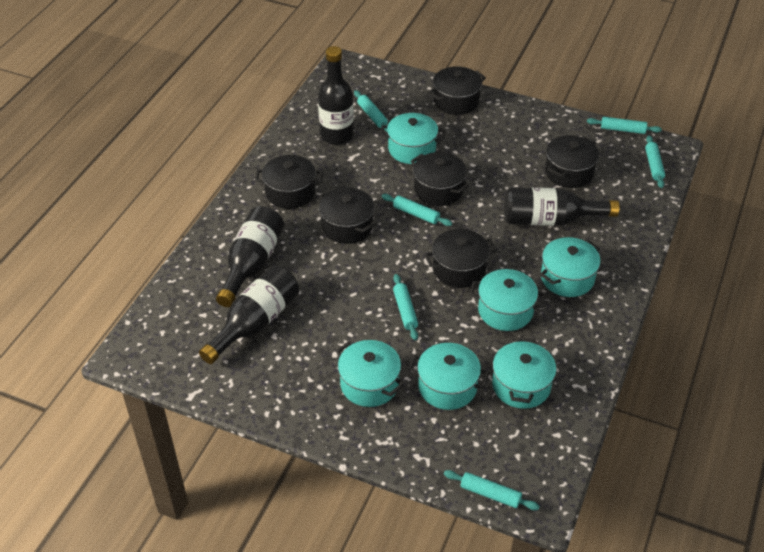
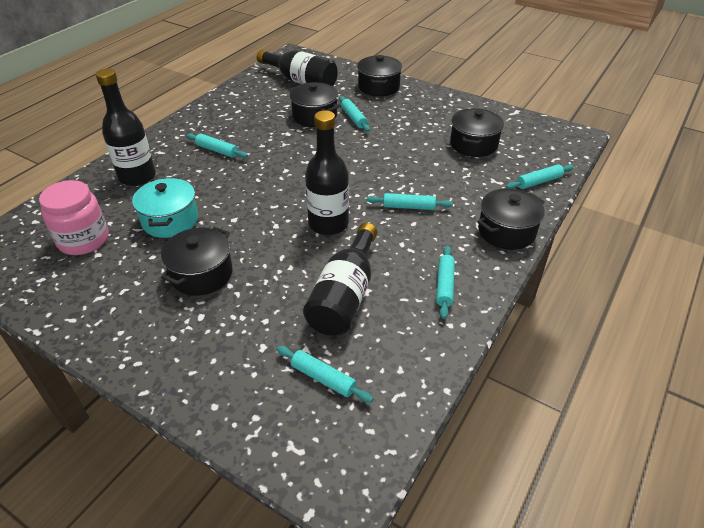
black pot: [255,155,323,209] [319,188,375,244] [411,152,469,206] [424,229,497,288] [429,66,486,115] [545,135,599,188] = 6 -> [161,227,233,296] [289,82,339,127] [357,55,402,96] [450,108,504,157] [477,188,545,250] = 5
pink jar: none = 0 -> [39,180,109,255] = 1
turquoise pot: [336,340,404,407] [380,113,445,164] [408,343,490,410] [470,269,546,331] [492,338,556,409] [540,237,601,297] = 6 -> [132,177,198,238] = 1

